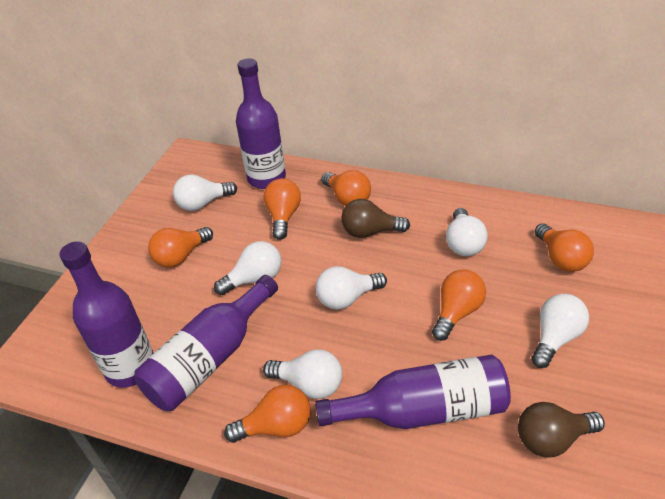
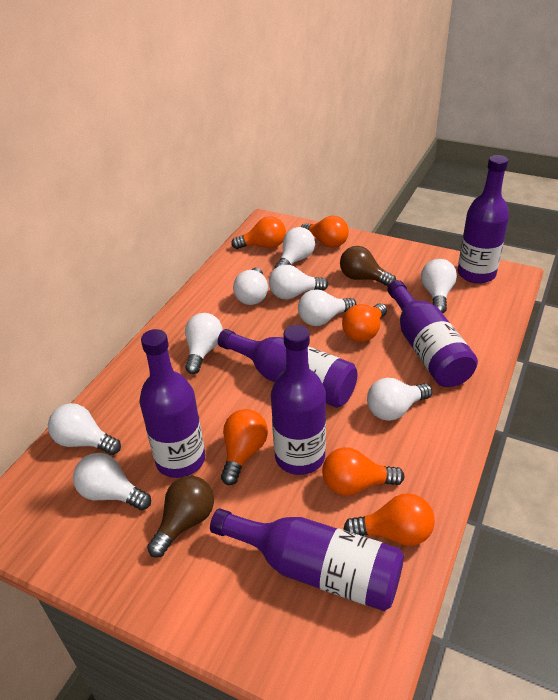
purple bottle: [59,241,153,388] [134,275,278,411] [236,58,286,189] [315,355,511,429] = 4 -> [139,329,205,478] [210,508,404,611] [218,329,358,408] [271,325,326,475] [387,280,478,387] [458,155,509,284] = 6
white light bulb: [173,174,237,211] [214,241,281,295] [263,349,342,399] [316,266,387,310] [446,208,488,256] [531,294,589,368] = 6 -> [48,403,121,455] [73,453,151,510] [185,313,223,374] [233,267,268,305] [269,265,328,299] [274,227,315,269] [298,289,357,326] [367,378,432,421] [421,259,457,313] = 9

